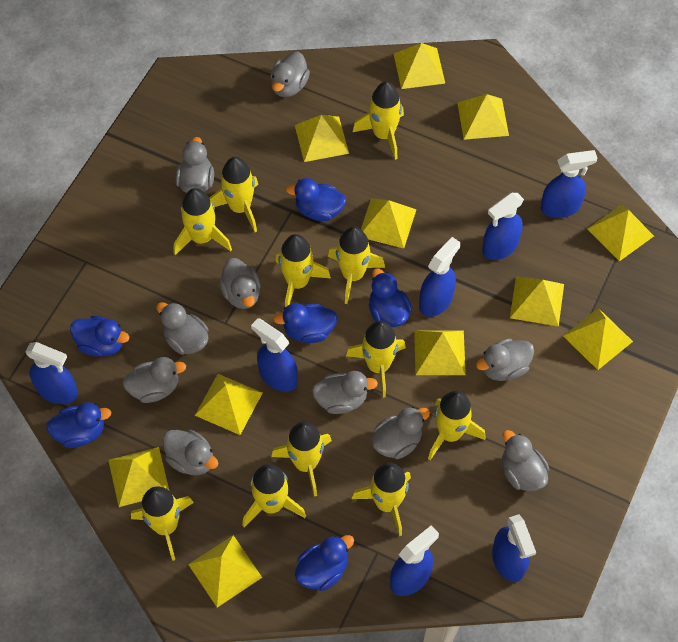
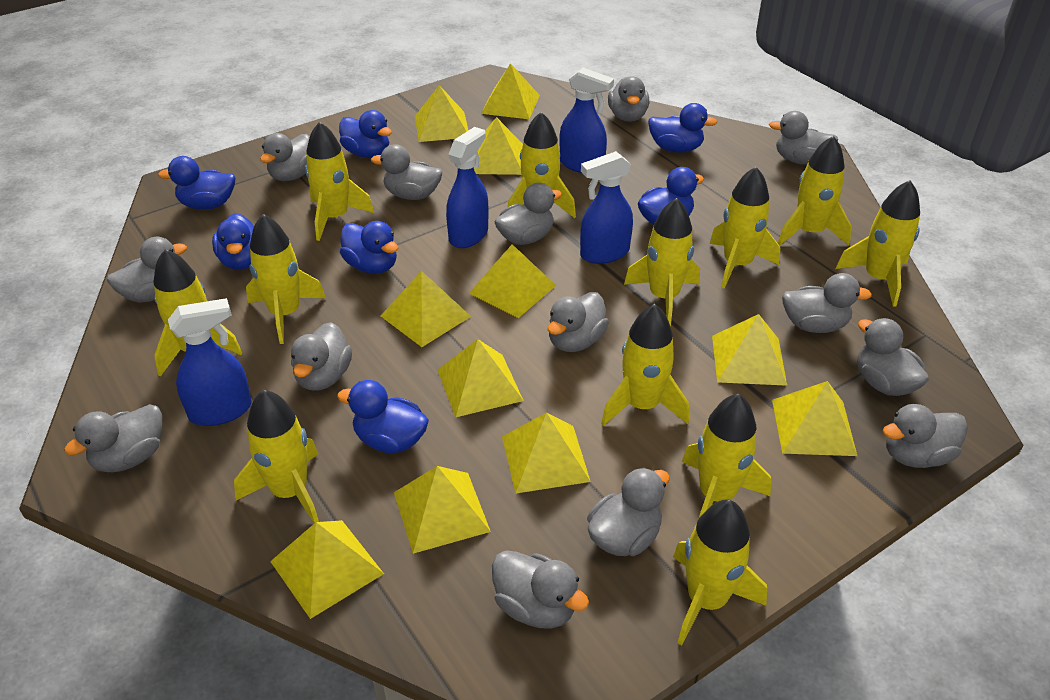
blue duck: [46,402,112,448] [70,316,129,356] [273,303,337,343] [286,178,346,221] [295,535,354,591] [369,268,412,327] = 6 -> [158,156,235,210] [212,213,254,270] [337,380,429,453] [339,110,392,158] [340,221,398,274] [638,167,704,225] [648,103,717,153] = 7
blue spray bottle: [25,342,78,404] [251,318,298,392] [390,525,439,596] [419,237,460,317] [482,193,524,260] [492,514,536,582] [541,150,597,218] = 7 -> [168,298,252,426] [446,127,488,248] [559,68,614,173] [580,151,633,264] = 4
grey duck: [123,357,186,403] [156,302,209,355] [163,430,219,475] [175,137,214,193] [218,258,261,309] [270,51,310,97] [312,371,378,414] [371,407,430,459] [476,338,534,381] [502,430,549,491] = 10 -> [64,404,162,472] [107,237,187,303] [260,133,310,181] [291,322,352,390] [371,144,442,200] [492,550,589,629] [494,183,562,245] [548,292,609,352] [587,468,670,556] [608,76,649,122] [769,111,838,165] [782,273,872,333] [857,318,929,396] [883,404,968,468] = 14
yellow rocket: [131,487,194,561] [174,188,232,255] [209,157,258,232] [242,464,306,527] [271,422,332,497] [275,234,331,307] [328,226,385,304] [346,321,406,398] [351,463,411,536] [353,82,404,160] [428,391,486,460] = 11 -> [153,249,242,377] [234,390,319,523] [246,214,326,344] [305,122,374,241] [508,112,576,218] [601,304,689,426] [624,198,700,326] [673,499,767,645] [682,394,771,518] [709,167,780,289] [778,136,852,245] [836,180,920,307] = 12

